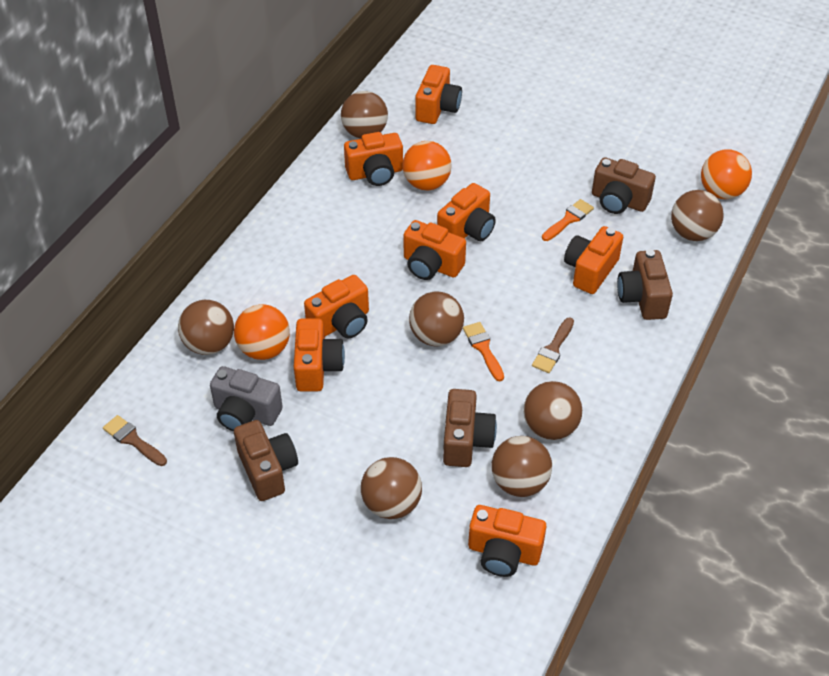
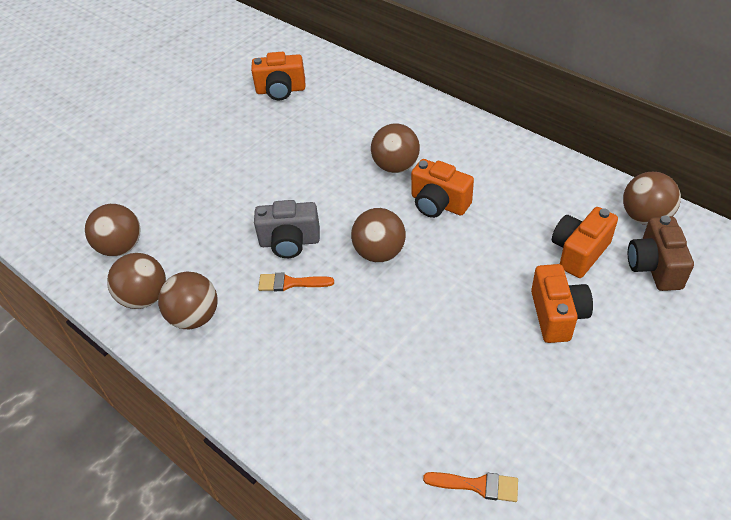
brown ball: [178,300,234,355] [341,91,388,139] [361,457,422,519] [409,291,464,346] [491,436,552,497] [523,381,582,440] [671,190,724,241] = 7 -> [85,204,141,256] [107,253,166,309] [158,272,218,329] [351,208,406,262] [371,123,420,173] [623,172,681,225] = 6
brown brush: [103,415,167,466] [532,317,574,373] = 2 -> none = 0
brown camera: [234,420,298,501] [443,389,497,467] [592,157,656,214] [617,249,673,320] = 4 -> [628,215,694,291] = 1
orange ball: [234,304,290,360] [402,141,452,190] [701,149,752,199] = 3 -> none = 0
orange camera: [294,318,345,392] [304,275,369,338] [344,132,403,186] [403,220,466,280] [416,65,462,124] [437,183,496,241] [468,505,546,577] [564,226,623,294] = 8 -> [251,52,305,100] [411,159,474,218] [531,264,593,343] [552,207,618,278] = 4

